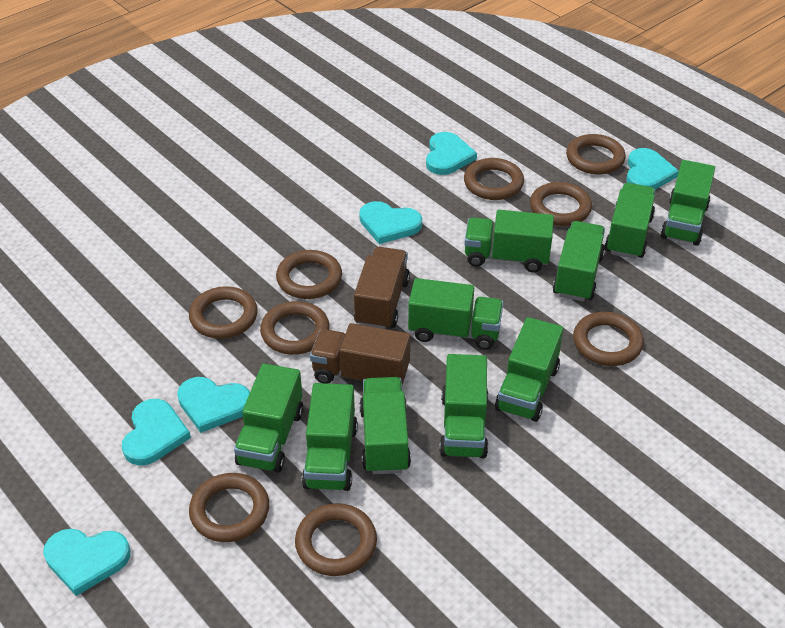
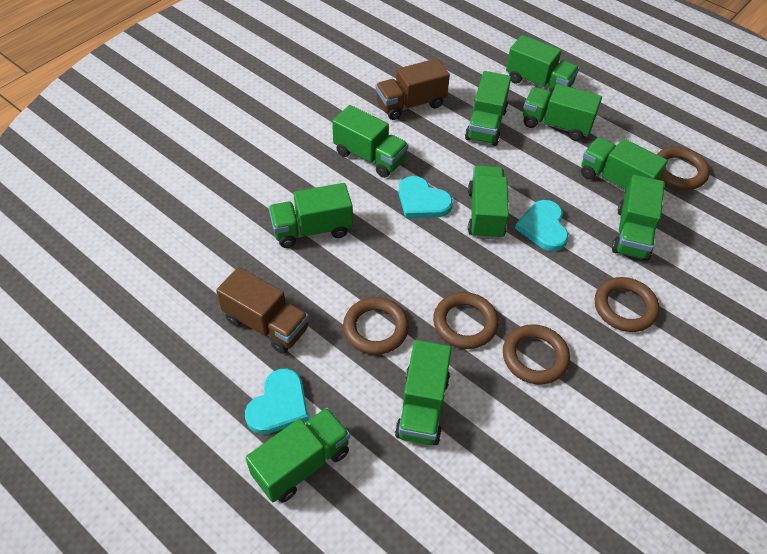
brown ring: [189,286,258,339] [189,473,269,542] [260,301,330,355] [276,250,342,299] [295,503,377,576] [464,158,524,200] [530,182,592,226] [566,134,626,175] [573,312,644,366] = 9 -> [343,297,409,355] [433,292,499,349] [503,324,570,385] [595,277,660,332] [657,147,710,190] = 5
turquoise heart: [43,529,130,596] [122,399,191,466] [177,377,250,433] [359,201,422,244] [426,132,477,175] [626,148,679,190] = 6 -> [245,369,309,434] [398,176,453,218] [515,200,568,251] = 3

